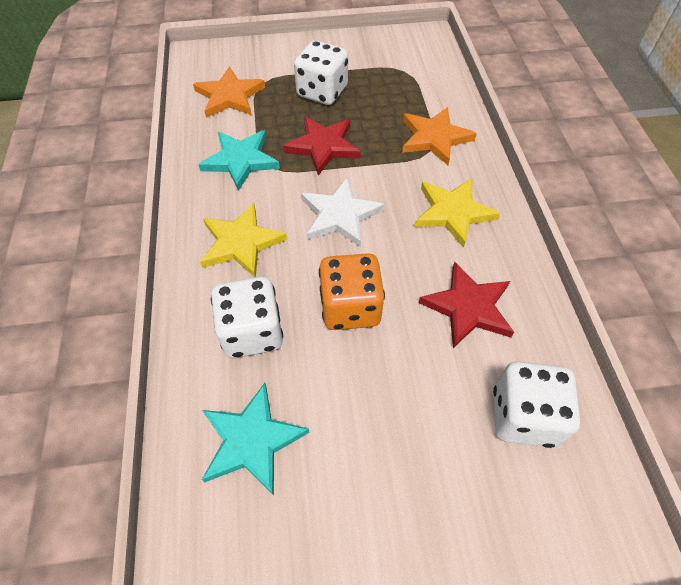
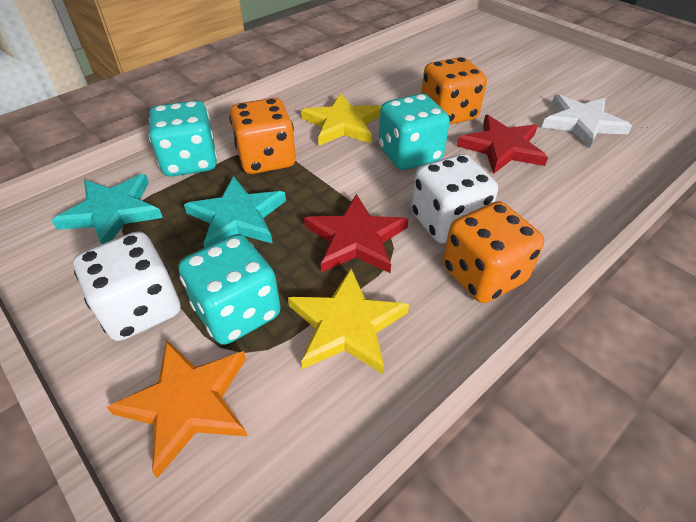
orange dice: [319,253,385,330] = 1 -> [229,98,296,174] [421,57,487,125] [443,201,544,303] = 3
orange star: [193,66,265,118] [402,107,477,165] = 2 -> [107,340,247,478] = 1
turquoise dice: none = 0 -> [149,100,217,177] [178,234,281,345] [379,93,450,170] = 3
white dice: [211,277,283,358] [294,40,348,105] [493,361,580,448] = 3 -> [73,231,180,341] [411,154,498,244] = 2

